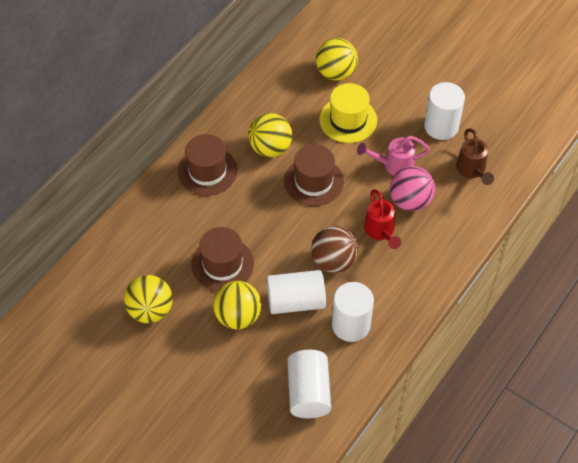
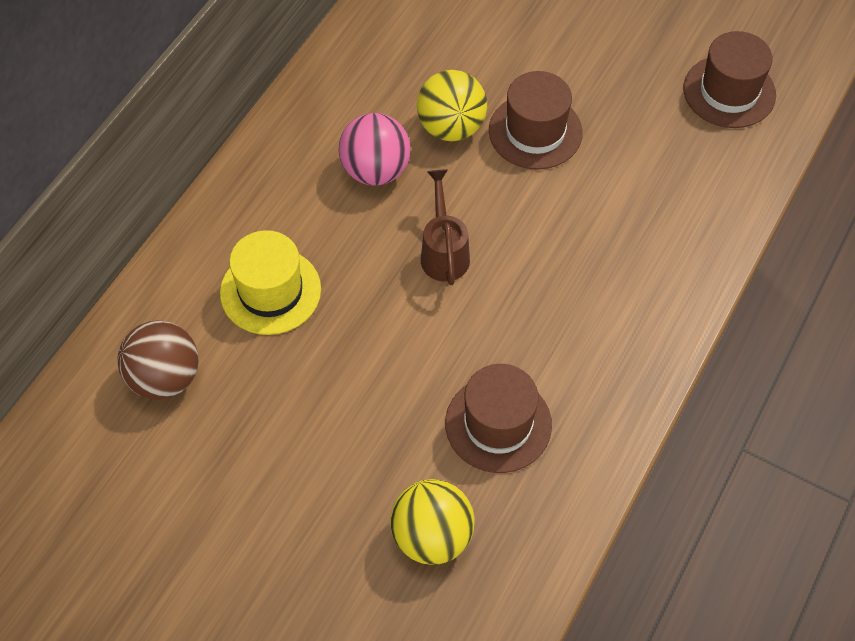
pink watering can: [357,136,430,176] = 1 -> none = 0
red watering can: [364,189,401,249] = 1 -> none = 0
white cylinder: [267,270,326,314] [288,350,331,418] [332,282,374,342] [424,82,465,140] = 4 -> none = 0
yellow ball: [124,275,173,323] [213,281,262,329] [248,113,292,157] [316,38,358,81] = 4 -> [390,479,475,565] [417,70,487,141] = 2

